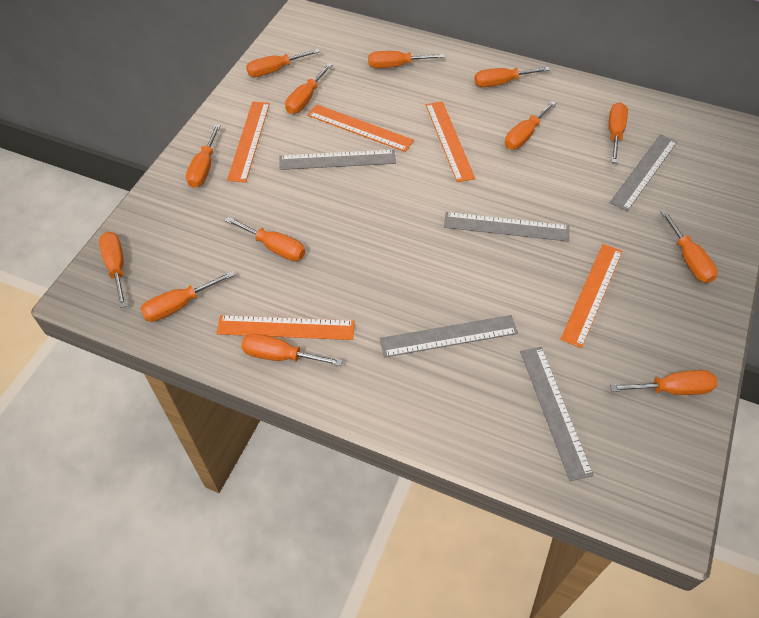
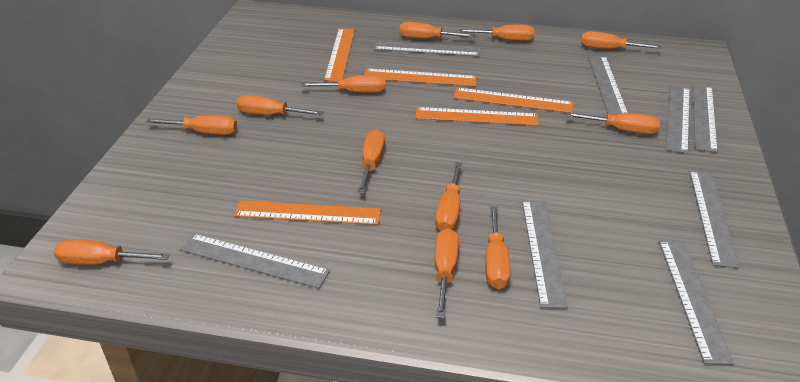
grey ruler: [280,150,396,170] [380,315,518,358] [444,212,569,242] [520,347,594,481] [610,134,677,211] = 5 -> [180,234,330,289] [373,41,480,56] [522,200,568,308] [588,56,628,115] [659,240,734,365] [666,85,690,154] [689,170,739,268] [692,84,718,153] = 8
orange screwdriver: [99,232,127,308] [140,271,234,322] [186,124,221,188] [225,217,305,261] [241,334,343,366] [246,49,320,77] [285,63,332,114] [368,51,444,68] [474,67,550,87] [505,101,556,150] [609,102,628,163] [610,370,717,395] [660,210,718,283] = 13 -> [54,239,170,265] [146,115,237,135] [237,95,324,115] [300,75,385,93] [357,129,385,194] [399,22,475,39] [435,162,462,231] [435,228,459,318] [458,25,535,41] [485,206,511,289] [566,112,660,134] [581,31,661,49] = 12

